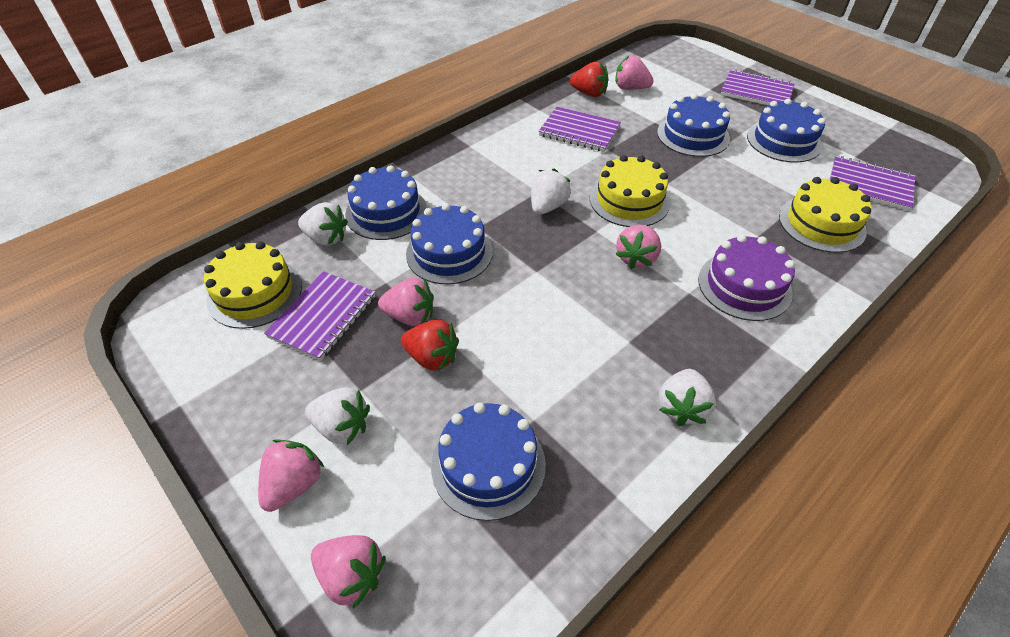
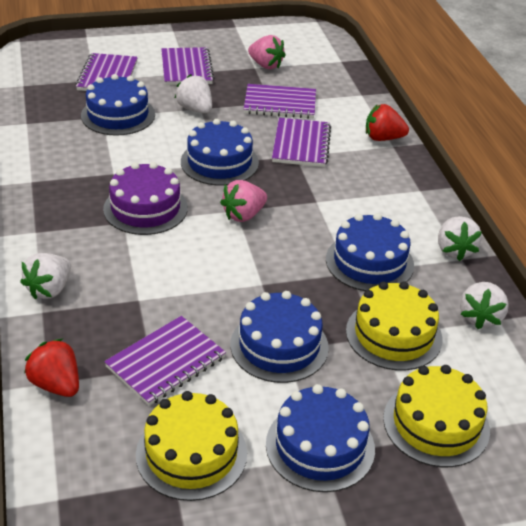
pink strawberry: [258,439,325,512] [311,535,386,609] [378,278,434,326] [615,56,654,90] [616,224,661,269] = 5 -> [220,180,267,222] [248,35,286,69] = 2
purple notebook: [264,271,375,361] [539,107,621,152] [720,69,795,105] [830,156,915,211] = 4 -> [75,53,138,91] [104,316,226,406] [161,47,214,85] [244,84,316,119] [272,118,331,167] = 5

